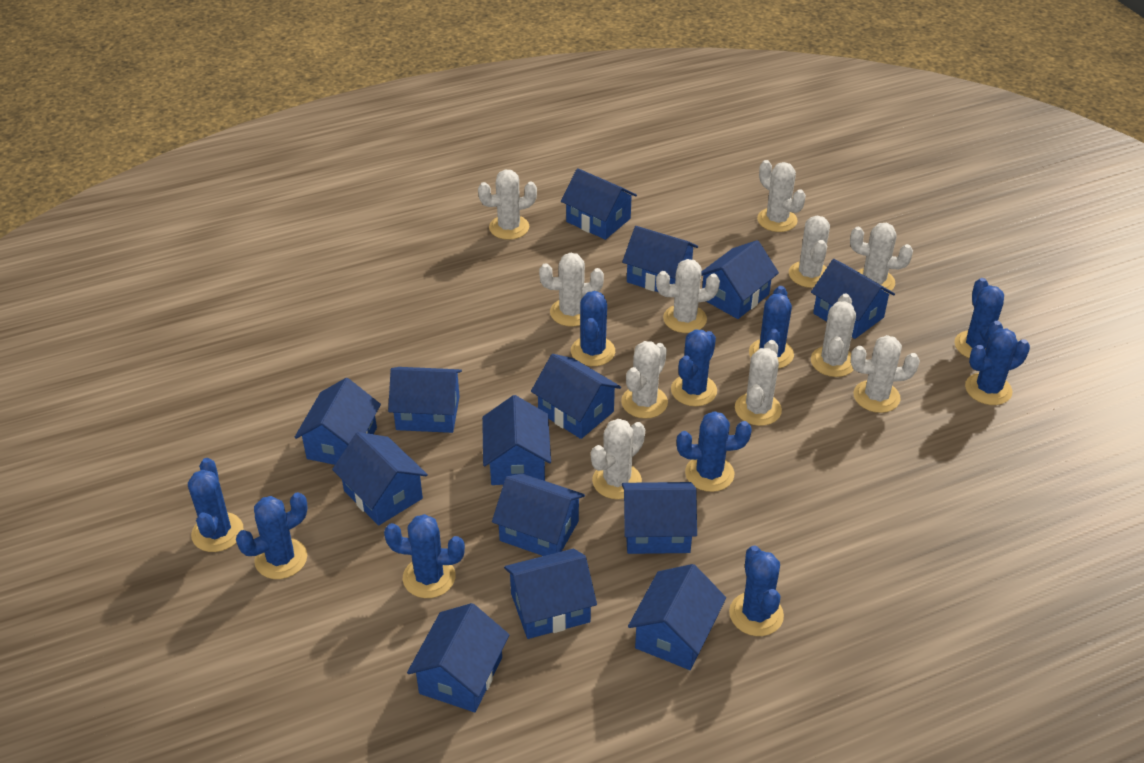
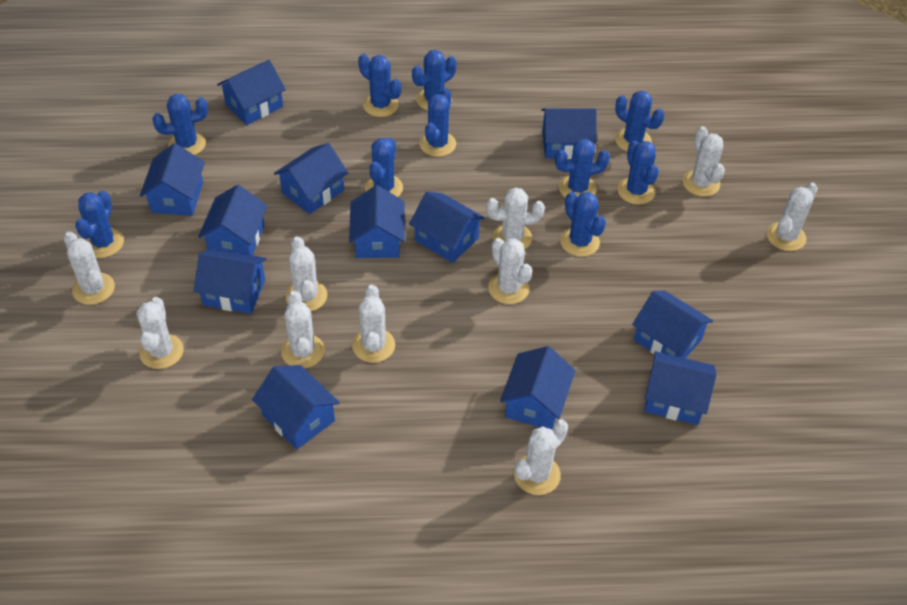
blue house: [294,378,381,465] [332,432,428,526] [388,367,462,433] [407,603,509,712] [482,395,551,485] [492,474,585,556] [504,549,597,639] [531,354,621,439] [561,168,637,240] [622,226,698,292] [622,482,697,554] [628,564,726,670] [701,240,779,319] [811,259,895,339] = 14 -> [140,143,205,216] [193,249,267,314] [198,185,267,255] [217,60,286,125] [252,365,340,449] [274,143,348,214] [349,185,405,258] [409,192,485,263] [500,346,576,429] [541,108,597,159] [632,291,713,358] [644,351,717,425] = 12
white cactus: [478,170,537,240] [539,253,604,327] [591,419,645,499] [621,341,668,419] [656,259,720,333] [735,340,782,426] [757,160,806,232] [789,216,830,288] [811,293,856,377] [850,223,913,293] [851,335,920,413] = 11 -> [64,232,115,305] [136,297,184,369] [281,290,325,368] [286,236,327,311] [352,285,395,363] [486,187,545,250] [488,238,532,304] [514,419,568,495] [683,126,725,197] [767,182,818,251] = 10

